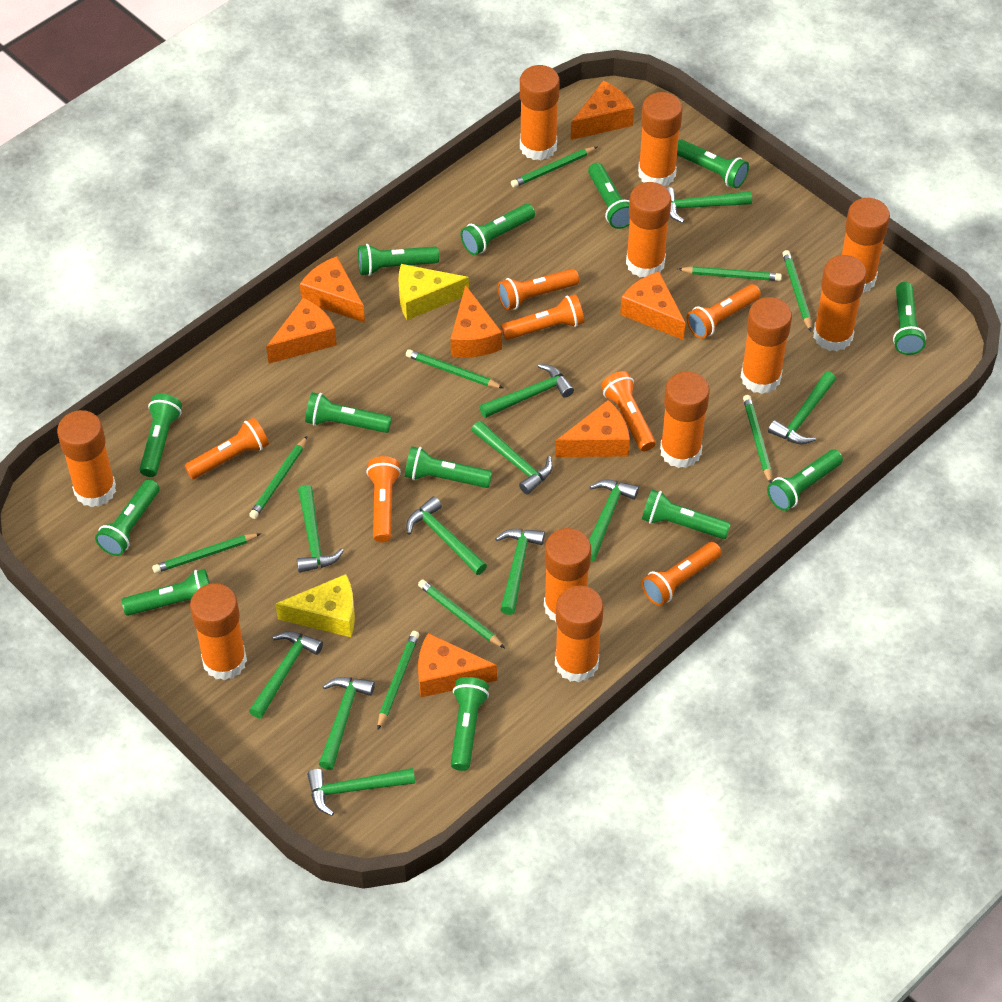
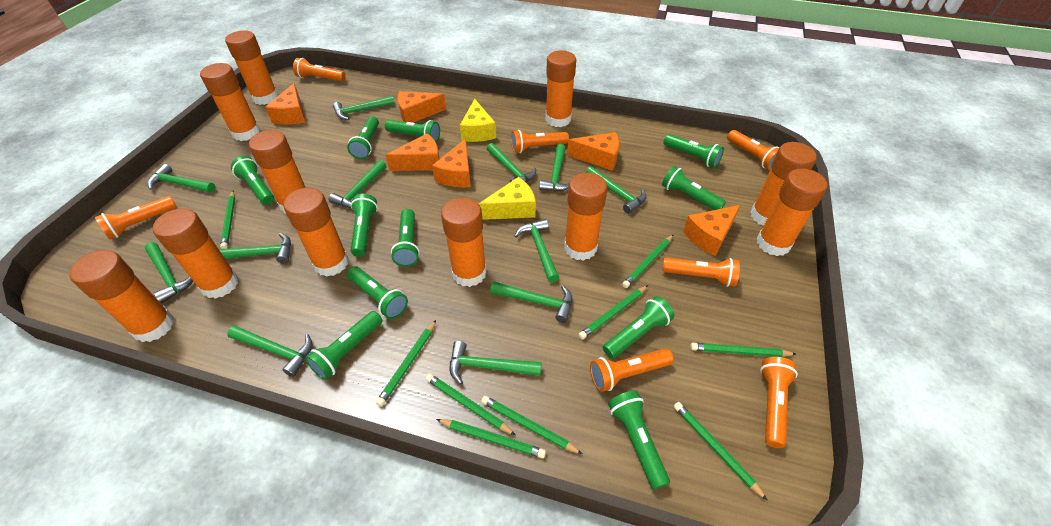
green flashlight: [95,479,159,556] [121,569,210,616] [140,394,182,477] [305,392,392,433] [358,244,439,276] [405,446,492,488] [451,677,489,771] [460,204,535,255] [588,163,630,229] [642,489,731,539] [677,140,749,189] [767,449,843,511] [893,282,926,355] = 13 -> [231,156,274,205] [305,311,382,380] [347,116,379,159] [347,266,408,319] [351,194,378,257] [385,120,440,142] [391,209,420,267] [603,296,674,359] [608,391,670,490] [662,166,726,210] [663,134,724,168] = 11
green hammer: [249,631,323,719] [297,485,344,573] [307,768,415,816] [319,677,375,770] [406,496,487,575] [472,421,553,495] [479,364,574,418] [495,529,545,615] [589,479,639,562] [666,187,752,223] [768,371,836,444] = 11 -> [145,242,193,303] [148,164,215,193] [219,233,291,264] [227,325,312,377] [329,160,387,208] [333,96,395,120] [450,341,541,385] [487,143,536,183] [490,281,573,323] [515,219,560,283] [539,144,569,191] [586,166,646,214] = 12
orange cheese: [266,298,337,363] [300,256,365,323] [418,633,497,697] [451,285,502,357] [555,400,630,457] [571,81,634,140] [620,271,686,340] = 7 -> [265,83,305,124] [386,133,439,171] [398,91,446,123] [432,139,471,187] [567,132,619,171] [683,205,740,256] = 6

